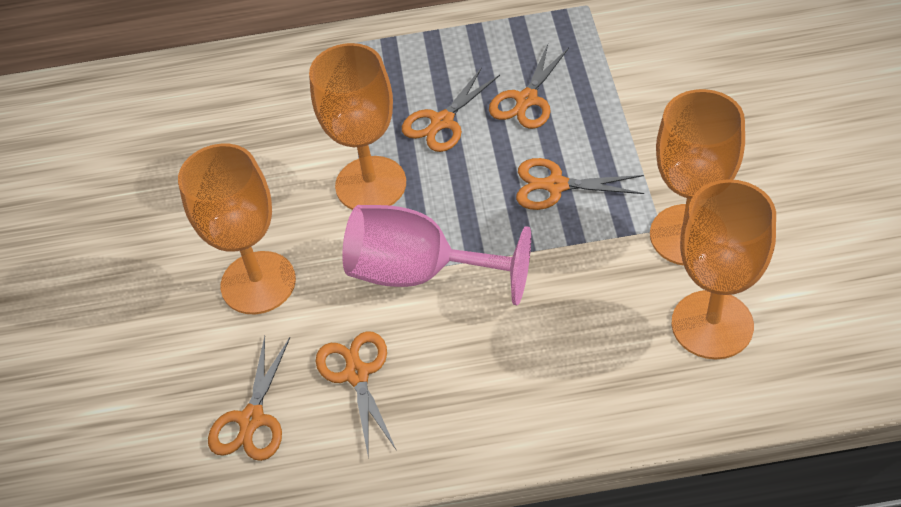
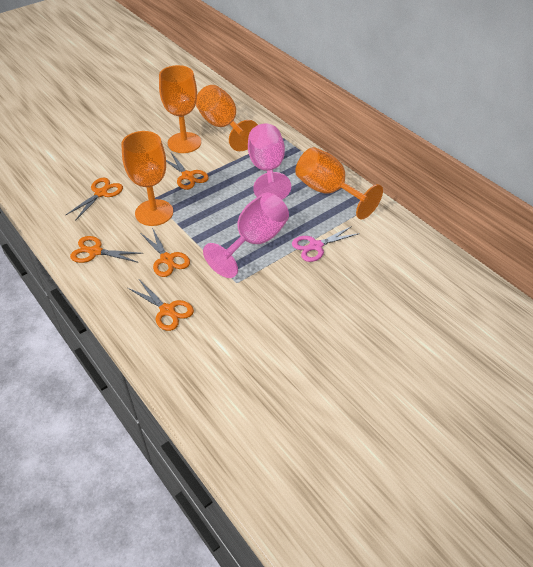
pink goblet: [342,205,531,305] = 1 -> [203,193,289,278] [248,124,291,200] = 2
pink scissors: none = 0 -> [292,226,360,262] = 1

